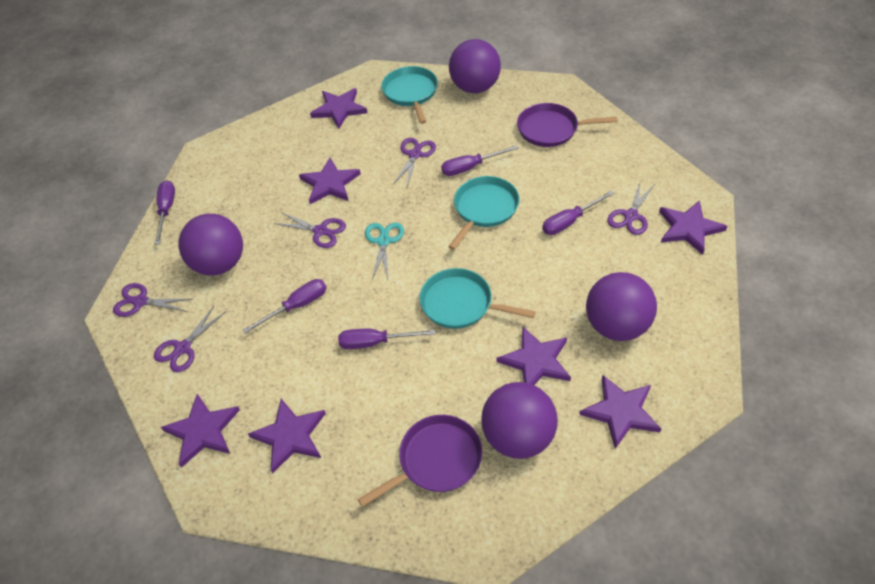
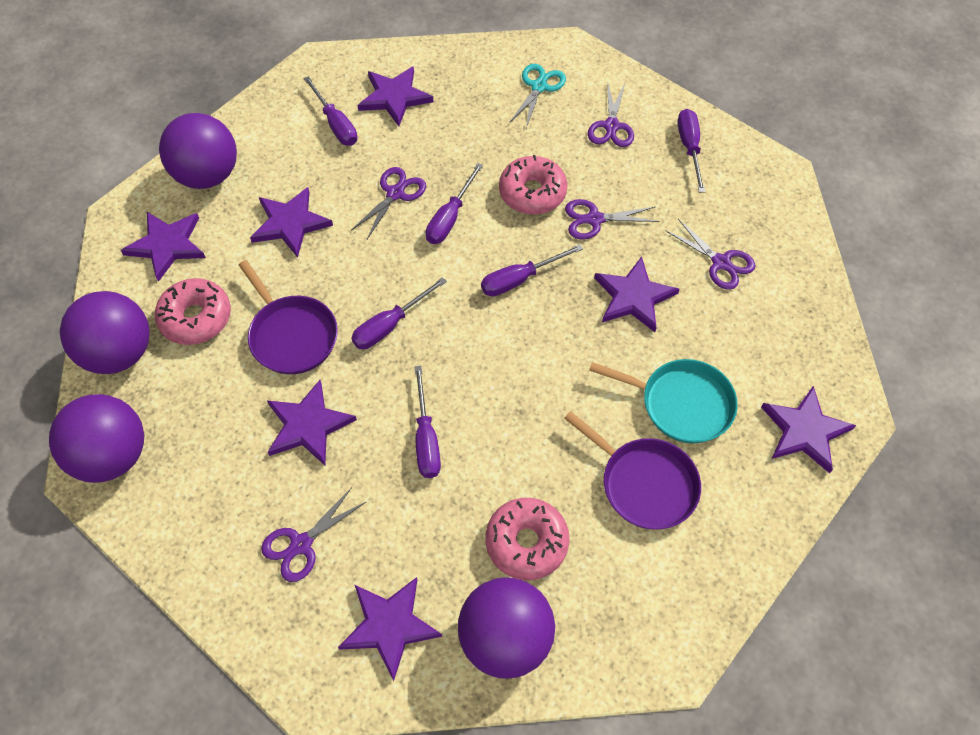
pink donut: none = 0 -> [155,278,231,345] [485,498,569,580] [499,155,567,215] = 3
purple screwdriver: [155,180,175,245] [243,279,327,334] [338,329,435,349] [441,145,519,176] [542,191,615,235] = 5 -> [303,76,358,146] [351,277,447,349] [414,366,441,478] [426,163,483,244] [481,244,583,296] [678,109,705,193] = 6
turquoise pan: [381,66,438,124] [419,268,535,329] [448,176,519,250] = 3 -> [589,359,738,443] = 1

